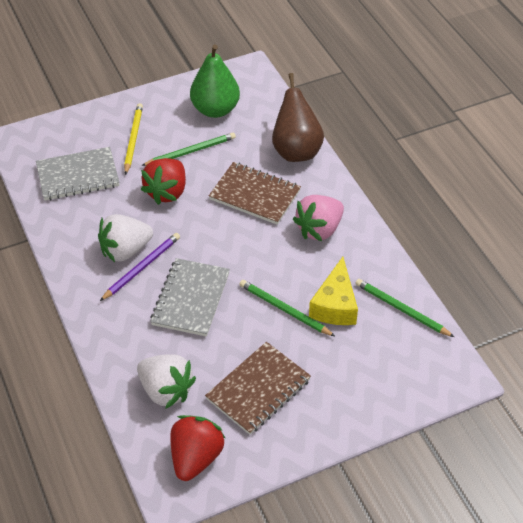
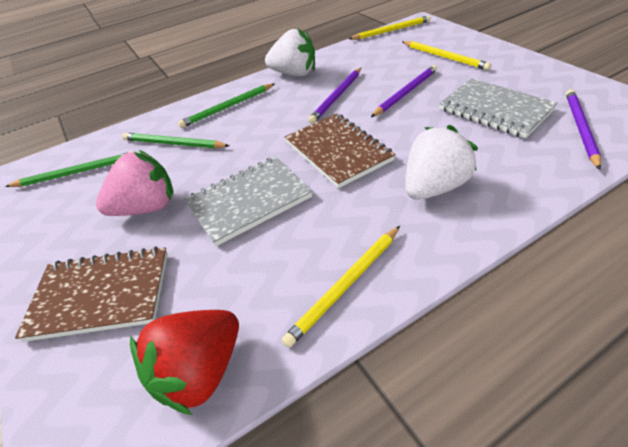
brown pear: [272,73,324,162] = 1 -> none = 0
green pear: [190,44,240,118] = 1 -> none = 0
purple pencil: [100,233,180,301] = 1 -> [308,68,361,124] [371,65,437,117] [566,89,601,170] = 3
red strawberry: [141,158,186,205] [170,415,225,481] = 2 -> [130,310,239,415] = 1
yellow cheese: [309,257,358,325] = 1 -> none = 0
yellow pencil: [124,103,143,175] = 1 -> [282,226,400,348] [349,15,431,40] [402,41,491,70] = 3

